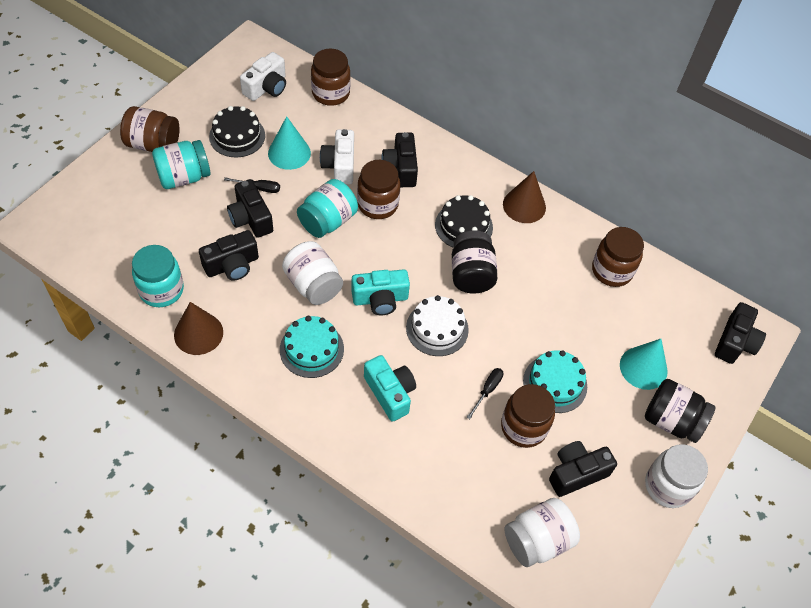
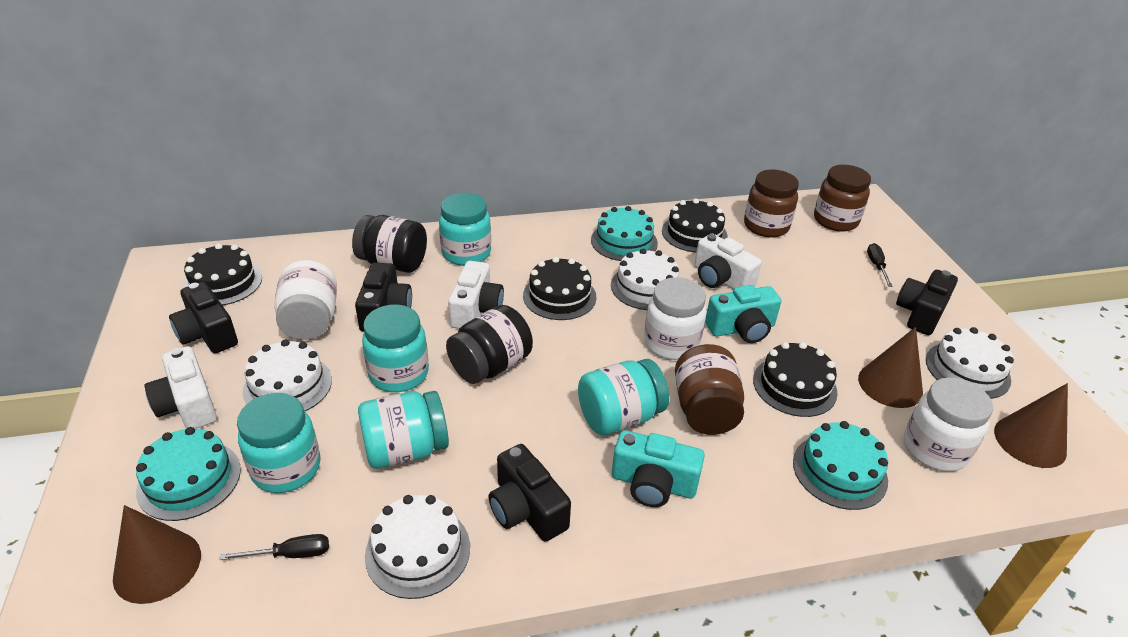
black cake: [209,106,265,158] [435,195,493,248] = 2 -> [184,243,262,306] [523,257,596,320] [662,198,728,253] [753,342,838,417] = 4
black camera: [199,230,259,281] [227,179,273,238] [381,132,418,187] [549,441,617,497] [715,302,766,364] = 5 -> [169,282,238,353] [355,263,412,332] [489,444,571,542] [896,270,958,335] = 4
brown cone: [174,302,223,355] [503,171,546,223] = 2 -> [113,505,201,604] [858,327,923,408] [994,383,1068,468] = 3
brown jar: [120,106,180,152] [311,48,351,106] [357,160,400,219] [501,384,555,448] [592,227,644,287] = 5 -> [675,344,744,435] [744,169,799,237] [814,165,871,232] = 3
turquoise cake: [280,316,344,378] [523,350,587,413] = 2 -> [136,427,241,521] [591,206,658,261] [793,421,888,510] = 3
turquoise cone: [268,116,311,170] [620,339,668,390] = 2 -> none = 0
turquoise jar: [132,245,184,307] [152,140,211,189] [297,179,358,238] = 3 -> [237,393,321,493] [358,391,449,469] [362,305,429,392] [439,193,491,266] [578,359,669,435] = 5
white cake: [406,295,469,356] = 1 -> [243,339,332,411] [365,495,470,599] [611,249,679,310] [926,327,1014,399] = 4
white camera: [240,52,286,101] [320,129,354,185] = 2 -> [145,346,217,429] [448,261,504,329] [694,234,762,289] = 3

